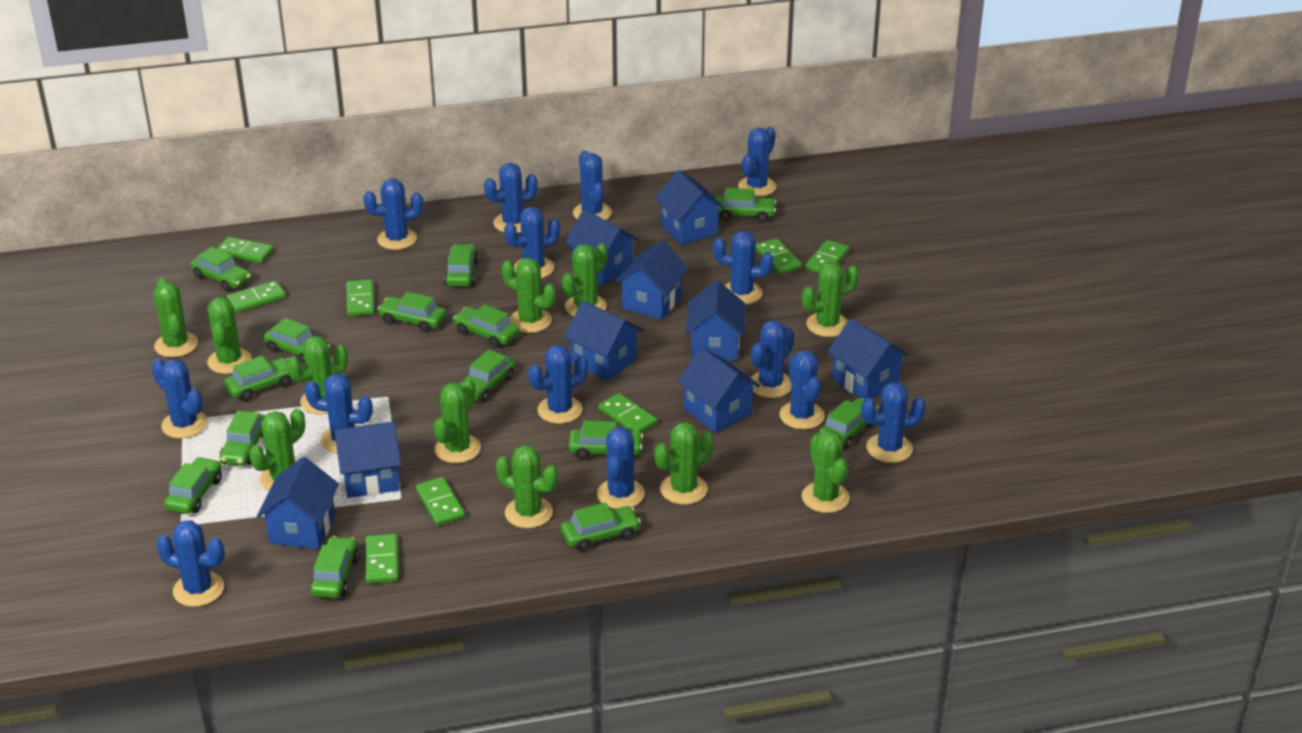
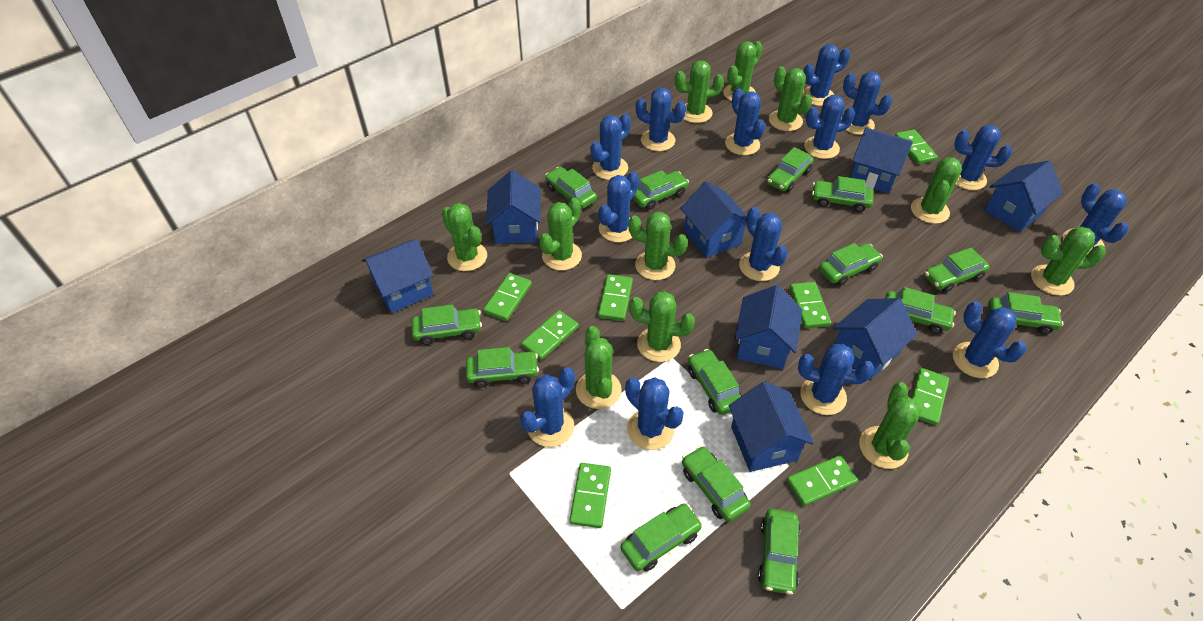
blue house: [257,457,339,549] [334,422,401,498] [564,301,643,381] [565,210,639,285] [615,240,688,320] [655,170,725,245] [677,347,760,433] [686,281,746,361] [827,318,909,400] = 9 -> [362,239,433,313] [486,170,541,244] [680,181,747,258] [729,382,814,472] [735,285,802,369] [833,298,917,379] [850,128,913,194] [984,161,1063,232] = 8

